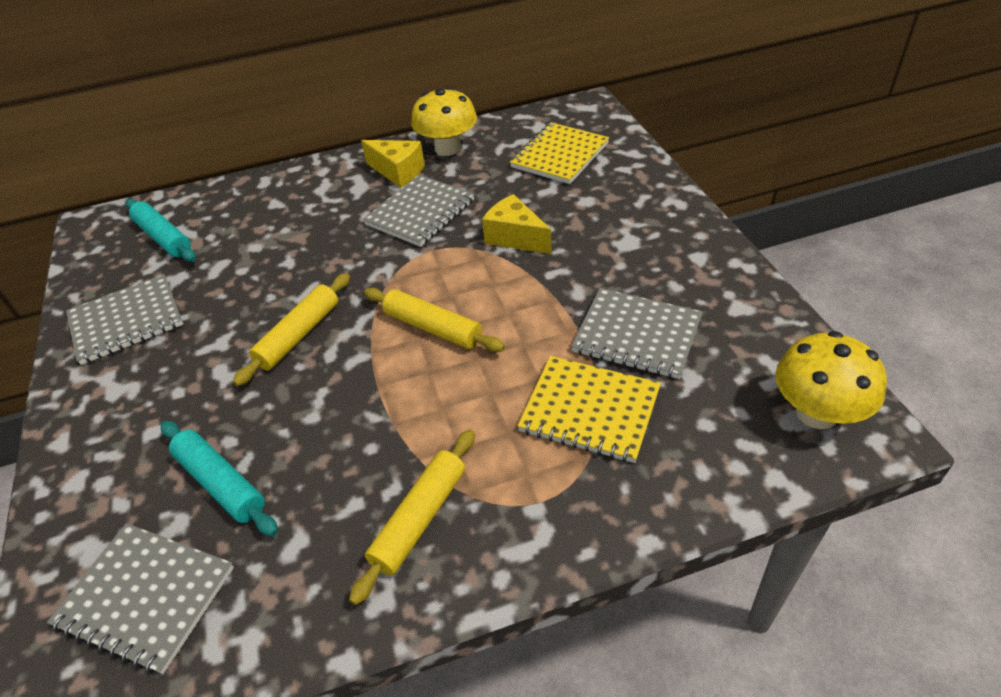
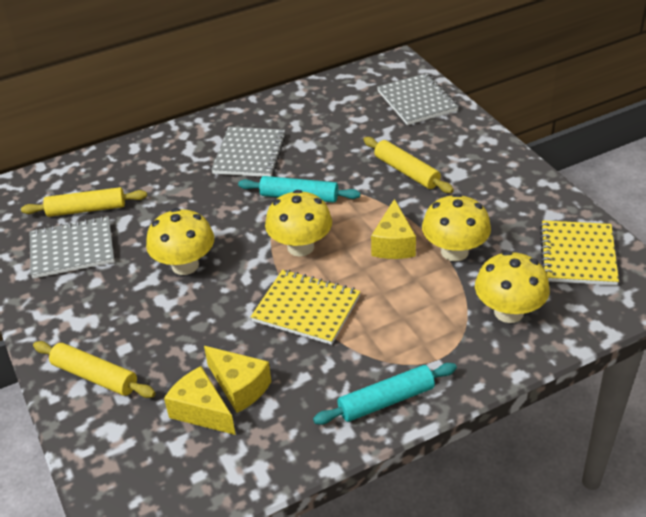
grey notebook: [47,523,234,674] [66,274,183,365] [363,174,474,247] [571,288,703,379] = 4 -> [30,216,115,279] [211,127,286,177] [377,73,459,125] = 3
yellow cheese: [361,140,425,188] [482,194,552,254] = 2 -> [164,366,236,435] [204,346,272,413] [371,199,416,259] = 3
yellow mushroom: [411,87,477,156] [775,331,887,429] = 2 -> [146,208,214,275] [265,190,332,257] [422,193,491,261] [475,251,550,323] = 4

